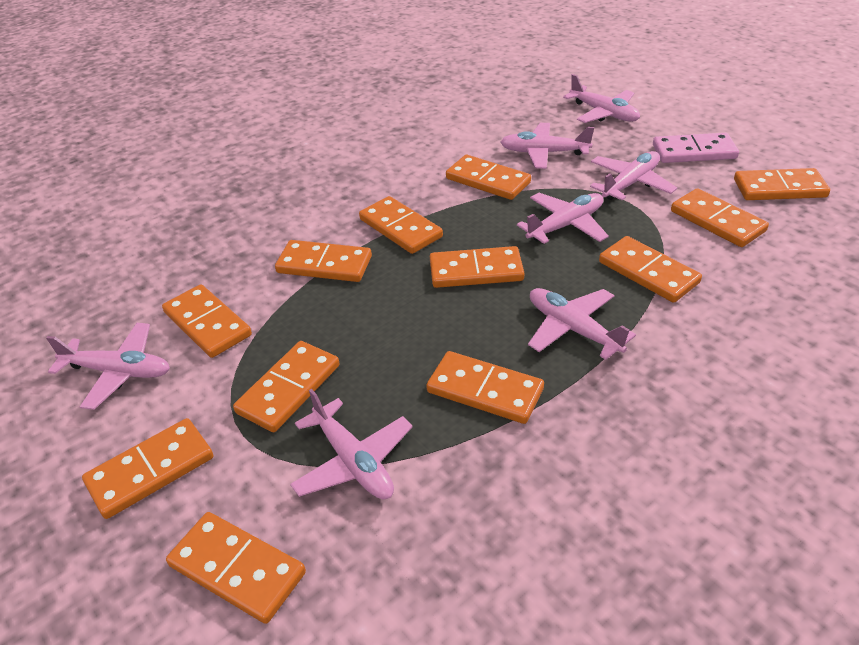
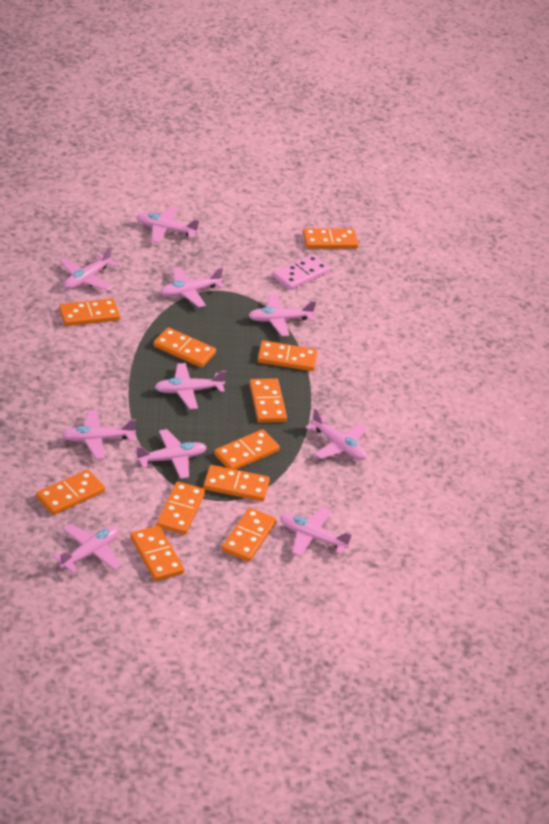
orange domino: [82,418,213,519] [162,284,252,358] [166,512,306,624] [233,341,340,432] [275,240,372,282] [359,196,443,254] [426,351,544,424] [430,246,525,288] [446,155,531,200] [599,236,702,303] [671,188,769,247] [734,168,830,200] = 12 -> [36,470,105,515] [59,299,120,326] [130,525,184,581] [153,327,216,368] [157,481,205,535] [204,465,270,501] [214,429,280,470] [222,508,277,562] [249,378,287,423] [258,340,318,371] [303,228,359,249] = 11
pink plane: [46,323,170,410] [290,389,413,499] [501,123,594,169] [517,193,609,244] [528,288,636,360] [563,74,640,123] [590,151,677,200] = 7 -> [53,524,121,573] [60,246,118,291] [62,410,137,459] [135,429,207,479] [136,207,199,243] [155,363,226,409] [160,267,225,308] [248,294,316,336] [280,507,353,557] [305,408,367,460] = 10

